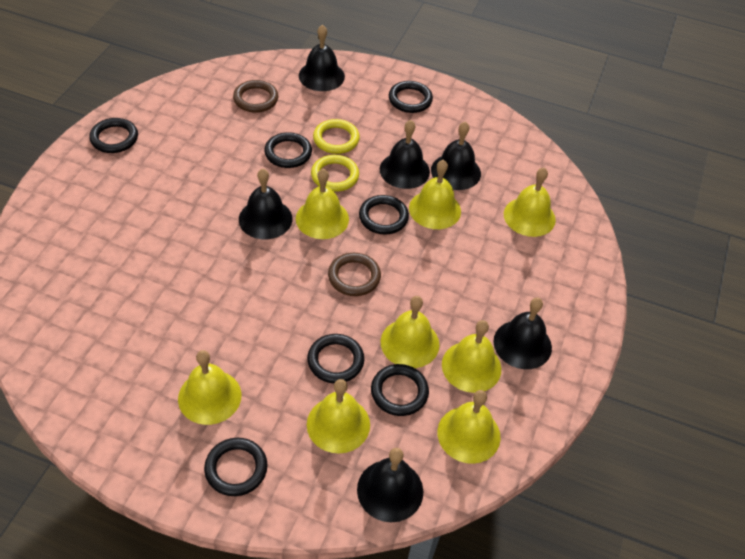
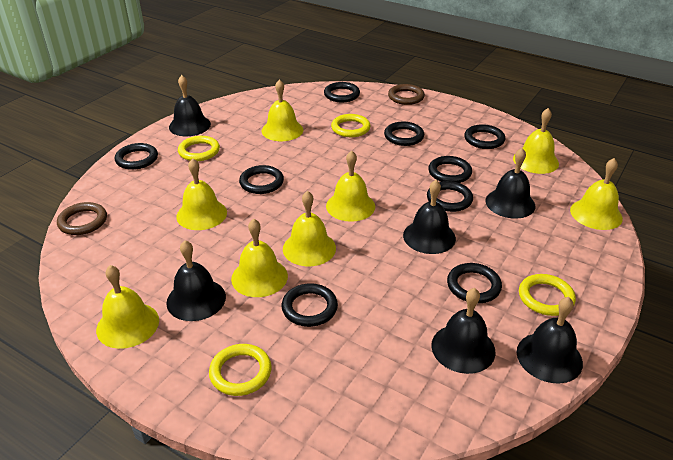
black ring: [89,118,138,153] [204,438,268,496] [264,132,312,168] [307,334,364,383] [359,195,409,234] [371,364,429,416] [389,81,433,113] = 7 -> [115,143,158,170] [239,165,284,194] [282,283,338,327] [324,82,360,102] [384,122,424,146] [427,181,473,212] [428,156,472,183] [447,263,502,303] [464,124,505,149] = 9
yellow ring: [311,155,359,192] [313,119,360,154] = 2 -> [178,136,220,161] [209,344,272,396] [331,114,370,137] [519,274,576,316] = 4

